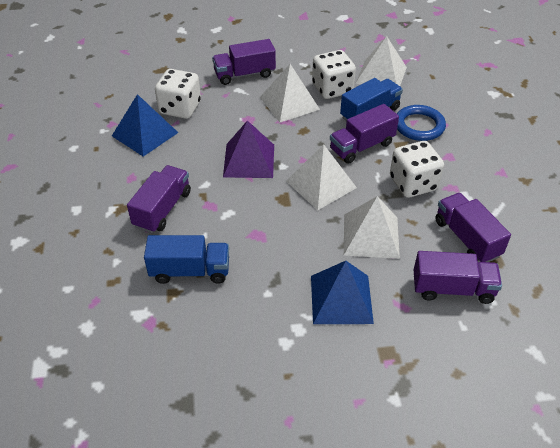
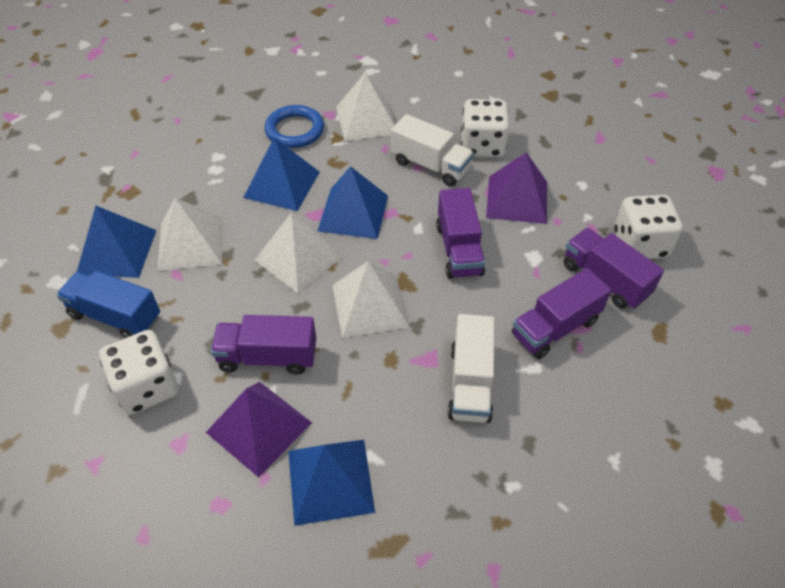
blue pyramid: [112,94,178,157] [311,261,374,324] = 2 -> [77,206,157,278] [243,137,320,211] [288,440,375,526] [318,166,388,239] = 4
blue truck: [144,235,229,284] [340,78,403,121] = 2 -> [57,271,160,338] = 1
purple pyramid: [223,121,274,178] = 1 -> [206,382,312,477] [486,152,547,224] = 2
purple truck: [127,165,191,233] [212,39,276,85] [330,104,399,164] [414,251,502,304] [435,193,511,262] = 5 -> [211,315,316,375] [436,188,485,279] [512,268,611,359] [564,228,664,309] = 4
white truck: none = 0 -> [391,114,474,186] [447,314,495,423] = 2

